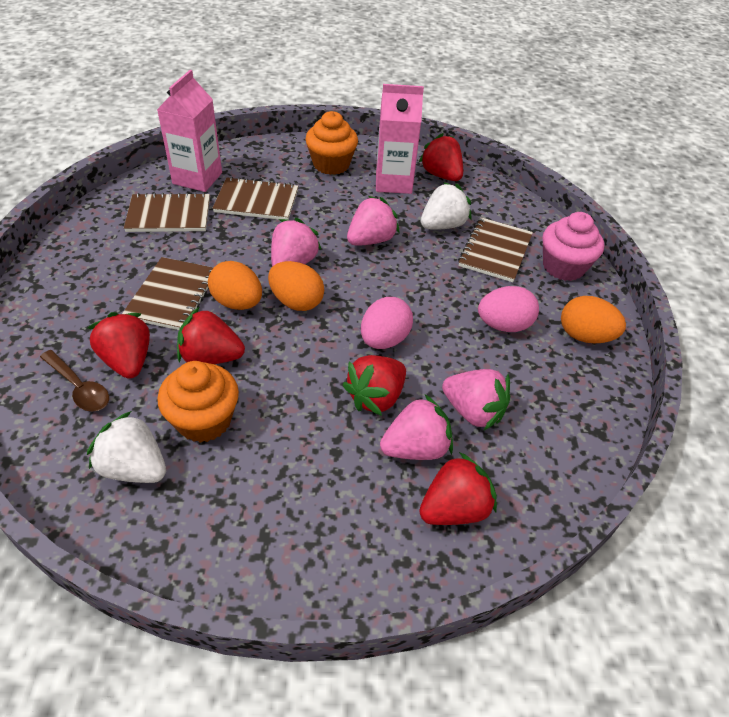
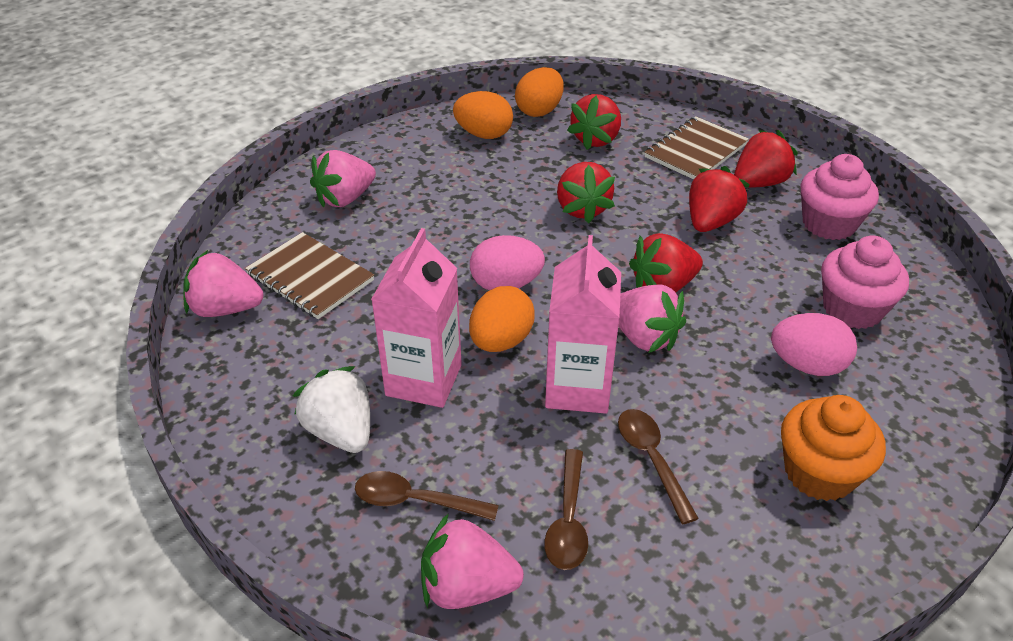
brown notebook: [122,257,213,330] [124,193,210,232] [212,177,298,220] [458,217,533,282] = 4 -> [245,232,374,319] [645,116,749,179] = 2
brown spoon: [40,350,109,412] = 1 -> [355,471,499,521] [544,449,588,570] [618,409,699,524] = 3
orange cupcake: [157,361,239,443] [305,111,358,175] = 2 -> [781,395,886,501] = 1
pink cupcake: [542,212,604,281] = 1 -> [800,154,879,240] [821,235,909,329] = 2
white strawberry: [87,411,166,483] [421,182,471,230] = 2 -> [293,366,370,453] = 1

